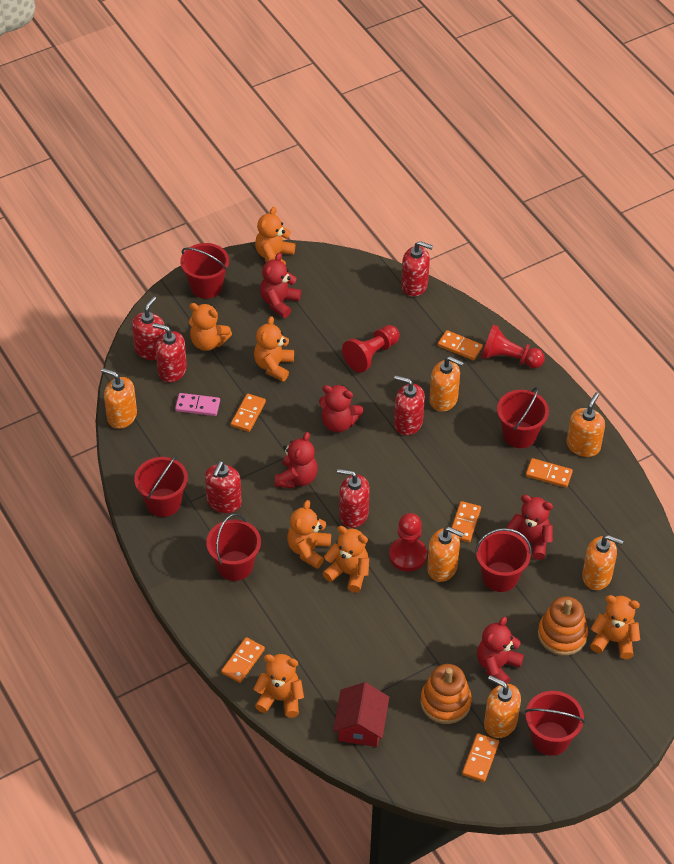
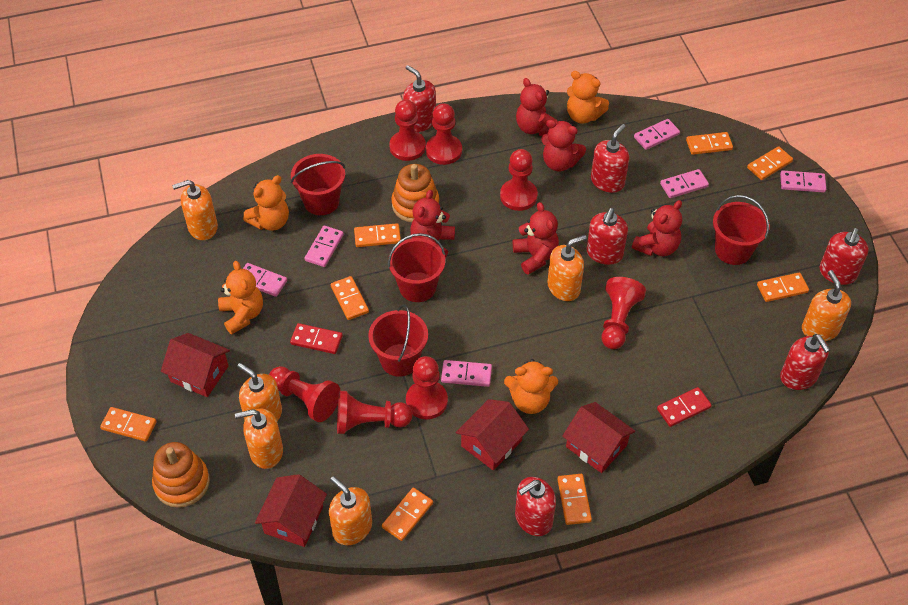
orange domino: [221,637,265,683] [231,394,266,432] [438,330,483,360] [452,501,481,542] [462,733,499,782] [526,458,573,488] = 6 -> [100,407,157,442] [331,276,369,320] [354,223,401,247] [382,488,433,541] [557,474,592,525] [686,132,733,155] [747,146,793,180] [757,272,809,302] = 8
orange teddy bear: [189,303,232,351] [254,316,294,381] [254,654,304,718] [255,207,295,265] [287,500,331,569] [323,526,369,593] [590,595,640,659] = 7 -> [218,261,263,335] [243,175,289,231] [504,359,558,414] [567,71,609,124] = 4
pink domino: [175,393,220,416] = 1 -> [243,263,287,297] [305,226,344,267] [441,360,492,387] [634,119,680,150] [660,169,709,198] [780,171,826,193] = 6
red bucket: [134,455,188,517] [180,243,229,299] [206,513,261,581] [475,528,532,592] [497,387,549,448] [525,691,585,756] = 6 -> [291,154,345,215] [368,304,428,377] [388,233,445,302] [713,195,770,265] = 4
red domino: none = 0 -> [290,323,343,354] [657,387,712,427] = 2
red house: [333,682,389,747] = 1 -> [161,333,230,397] [255,474,327,547] [456,399,529,470] [562,402,635,473] = 4
red pawn: [342,325,399,373] [389,513,427,571] [481,325,545,368] = 3 -> [269,366,340,422] [337,391,413,434] [389,100,426,161] [406,356,448,419] [426,103,462,165] [500,149,538,211] [602,277,646,349] = 7

